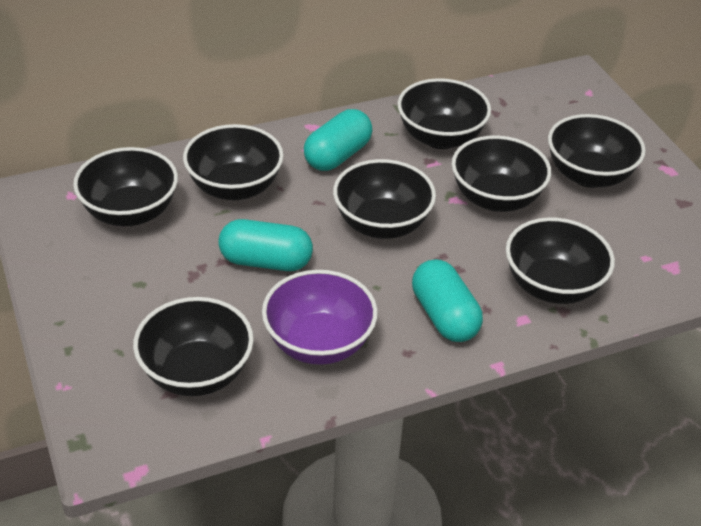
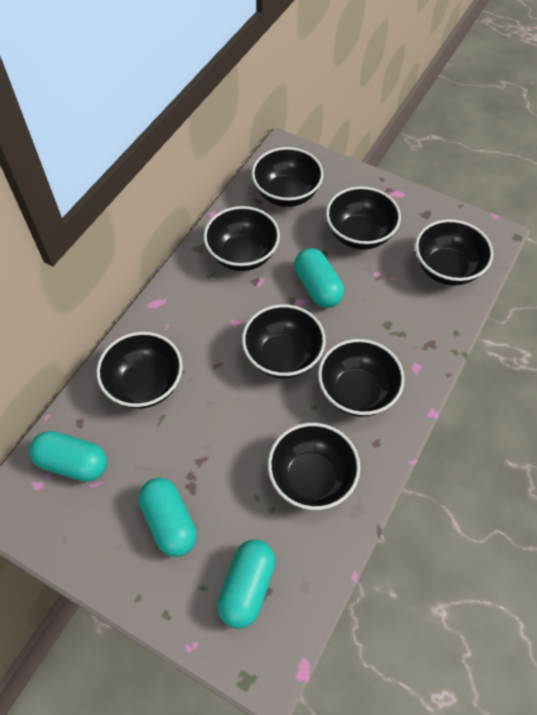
purple bowl: [262,270,378,365] = 1 -> none = 0
turquoise capsule: [218,219,313,271] [304,109,373,171] [412,259,483,342] = 3 -> [29,431,107,482] [139,478,197,557] [217,540,276,629] [294,248,344,308] = 4

